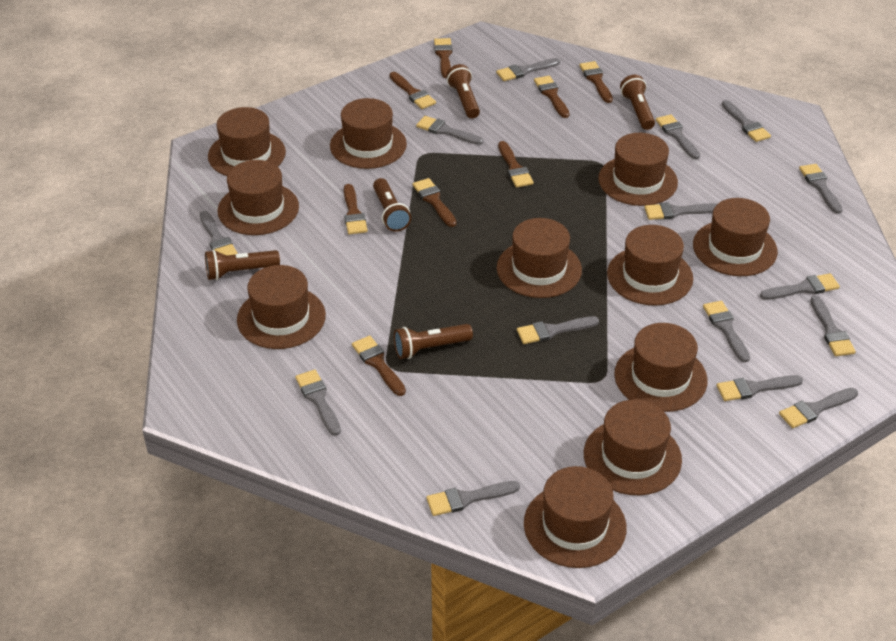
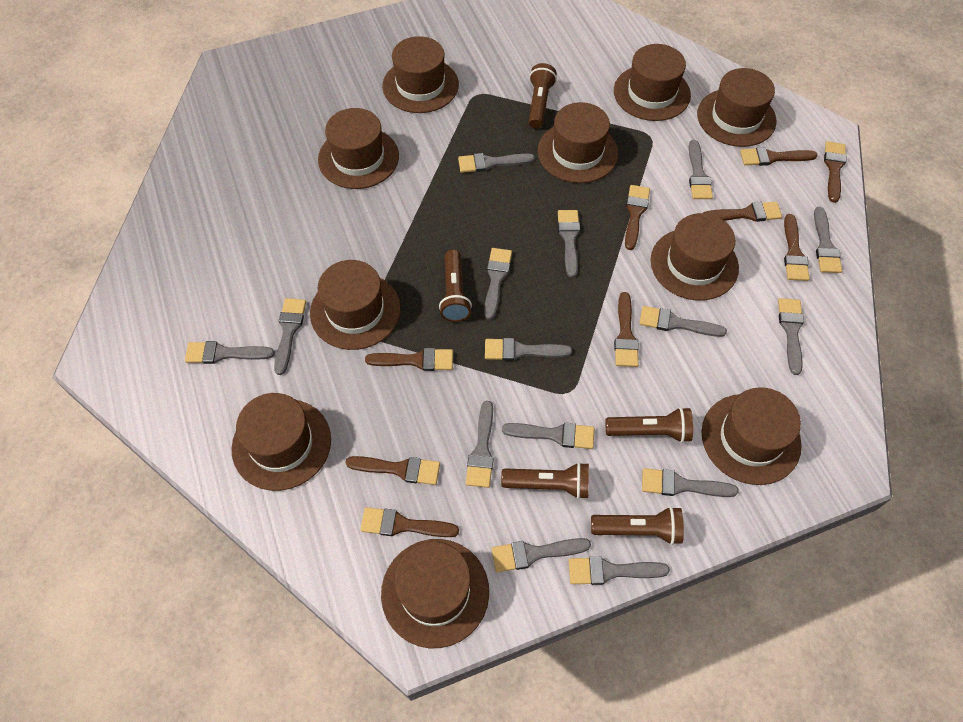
brown brush: [344,184,368,234] [352,336,406,396] [390,72,436,109] [413,178,457,227] [434,38,453,78] [498,141,534,188] [534,76,569,118] [579,61,613,103] = 8 -> [345,456,440,485] [360,507,459,537] [365,348,453,371] [614,292,639,367] [625,185,650,250] [703,202,782,222] [740,147,818,166] [784,214,809,281] [824,141,846,203] = 9
brown hat: [208,107,286,176] [217,160,299,235] [237,265,326,349] [330,98,407,169] [497,218,582,298] [524,466,627,568] [584,400,682,495] [598,133,678,206] [607,225,693,305] [614,323,708,412] [693,198,778,276] = 11 -> [232,393,331,491] [310,260,401,350] [318,108,399,189] [381,539,489,648] [382,36,459,113] [538,102,618,183] [614,44,691,121] [651,213,739,301] [697,68,776,147] [701,387,802,485] = 10

